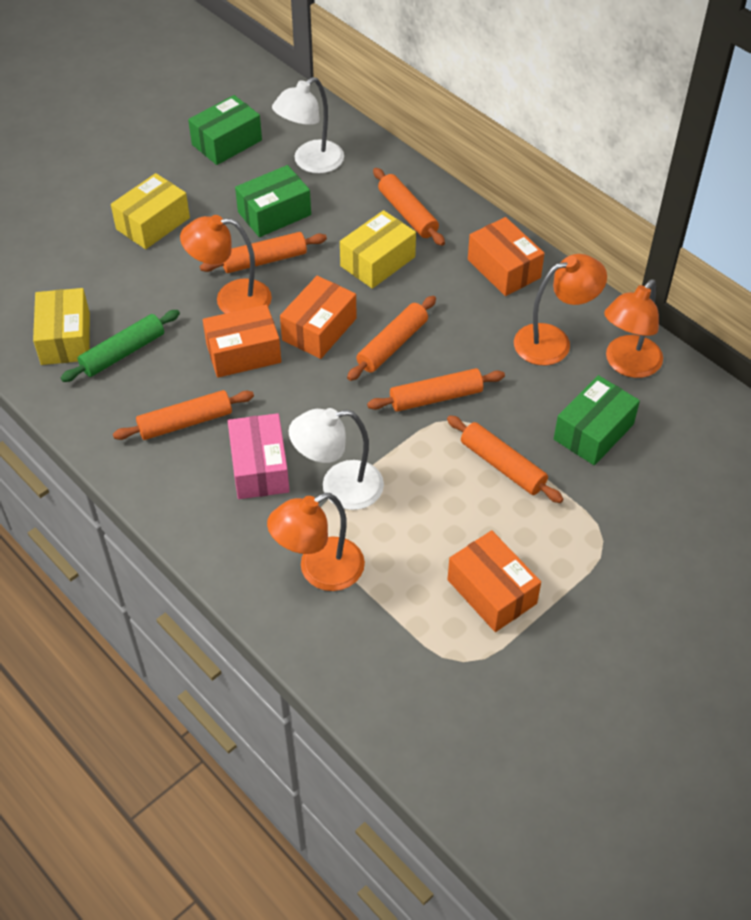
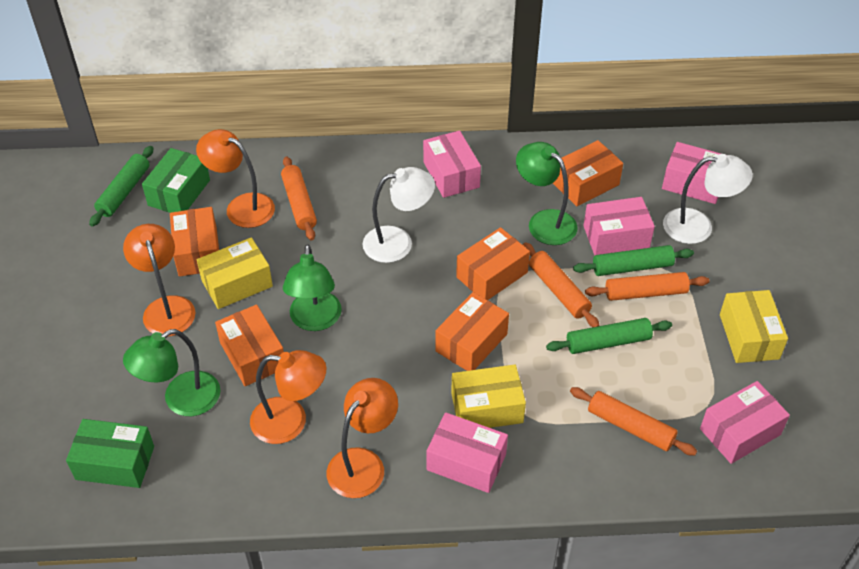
green box: [188,95,262,165] [235,165,311,237] [554,375,640,465] = 3 -> [66,419,154,488] [142,148,210,213] = 2
green lamp: none = 0 -> [123,329,221,416] [283,244,342,331] [516,142,578,245] = 3
green rolling pin: [61,310,180,382] = 1 -> [89,146,153,227] [546,318,672,354] [573,245,694,276] = 3
orange box: [203,304,281,378] [280,276,357,359] [447,530,541,632] [468,217,545,296] = 4 -> [170,207,219,277] [215,305,284,386] [435,292,509,371] [456,227,530,300] [553,140,623,206] = 5
orange rolling pin: [113,390,254,440] [200,232,327,273] [347,296,436,381] [367,368,505,412] [373,168,445,246] [447,415,563,503] = 6 -> [281,156,317,241] [523,242,600,327] [570,387,697,456] [585,272,710,301] = 4
pink box: [228,413,289,499] = 1 -> [423,131,481,198] [426,412,508,493] [583,197,655,255] [662,142,721,204] [700,381,790,464] = 5

